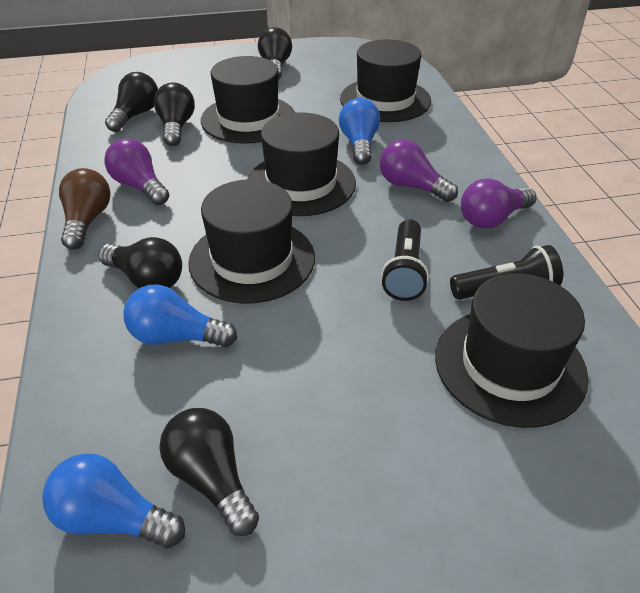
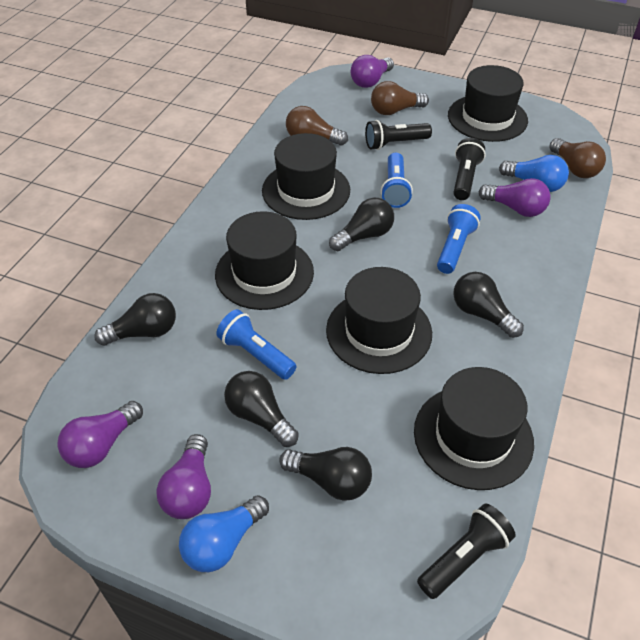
black flashlight: [381,219,429,301] [450,245,563,300] = 2 -> [365,120,432,150] [417,503,516,599] [453,138,486,200] = 3
blue flashlight: none = 0 -> [216,309,297,380] [381,153,413,208] [437,204,481,274] = 3
blue light bulb: [42,453,185,549] [123,285,237,348] [339,98,380,165] = 3 -> [179,495,269,572] [499,155,569,192] = 2
brown light bulb: [59,168,111,250] = 1 -> [286,106,348,145] [371,81,429,115] [549,138,606,178] = 3
purple light bulb: [104,138,169,205] [380,139,458,202] [461,178,537,229] = 3 -> [57,401,143,468] [156,434,211,519] [351,55,394,88] [479,178,551,217] = 4

